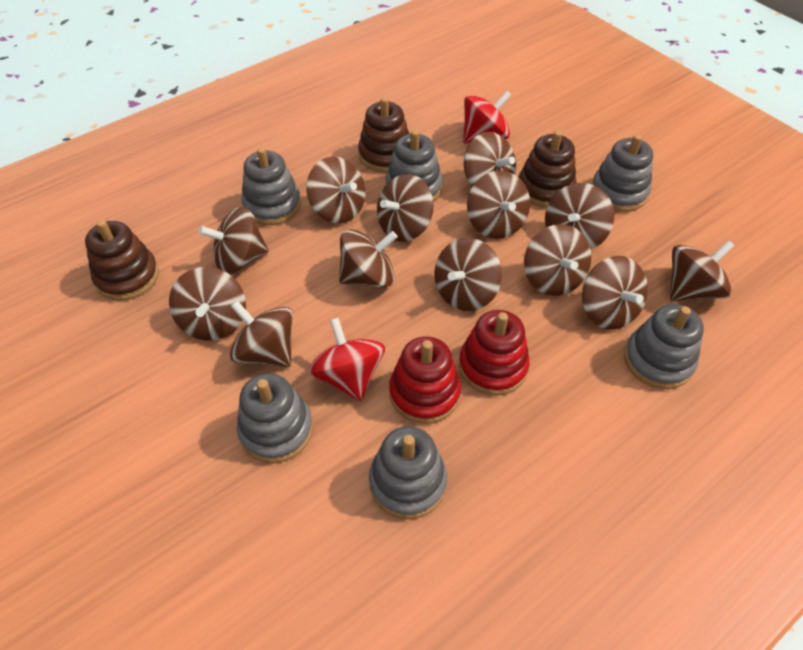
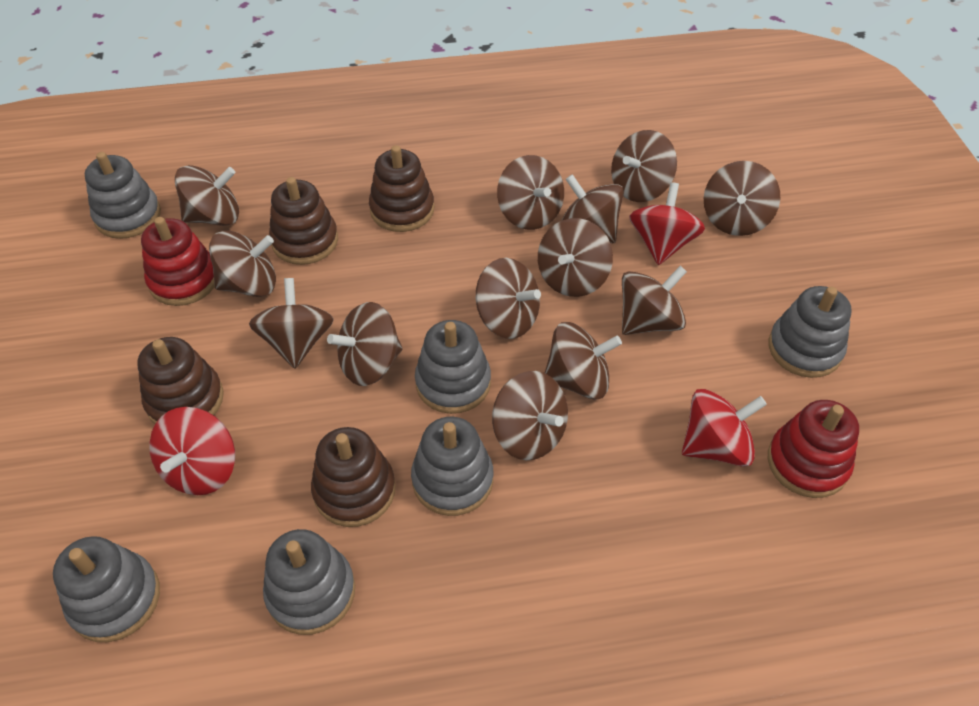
brown stacking toy: [85,220,159,301] [358,97,409,173] [519,130,576,208] = 3 -> [137,337,224,424] [269,177,338,265] [311,427,396,527] [369,145,434,232] = 4
red spinning top: [309,318,385,402] [463,91,512,144] = 2 -> [149,407,235,495] [629,182,705,265] [682,389,767,467] = 3

